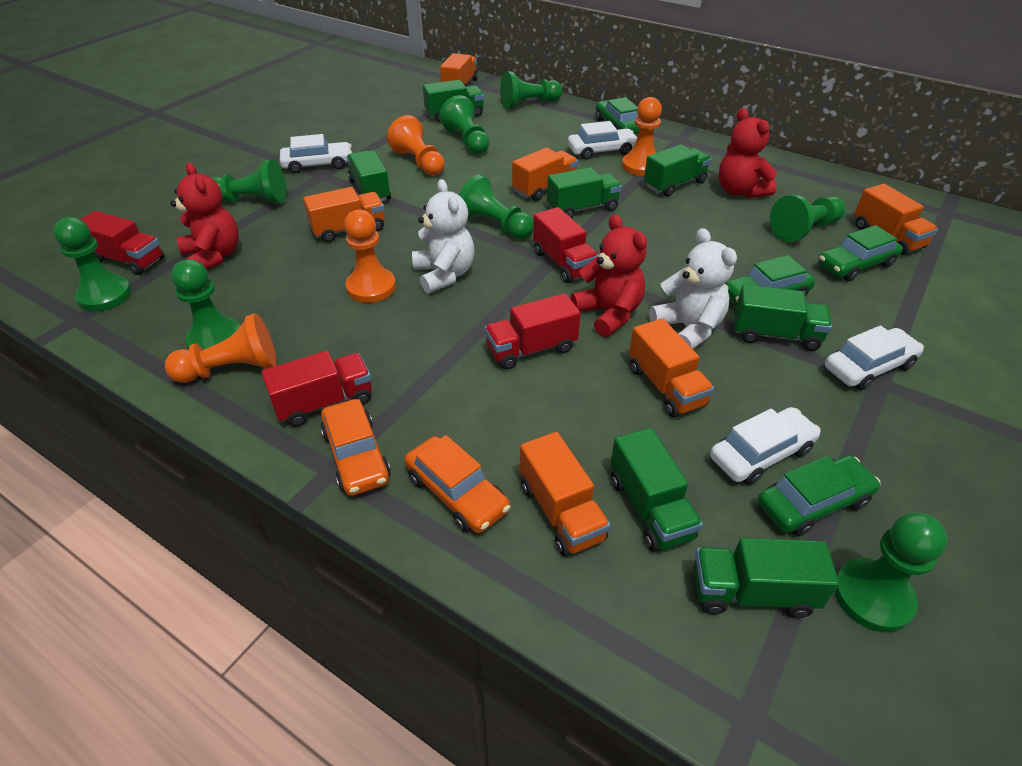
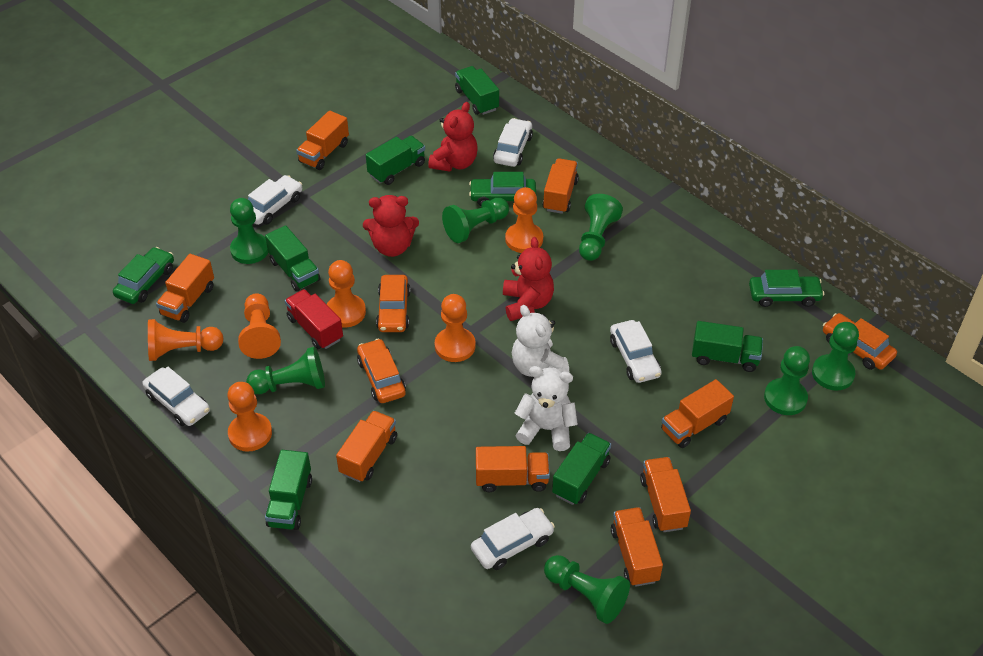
green car: [596,97,640,134] [725,255,815,304] [758,455,880,536] [818,225,903,281] = 4 -> [113,247,174,304] [469,172,536,206] [749,270,824,307] = 3
green pawn: [53,217,132,311] [171,259,240,350] [212,159,287,204] [439,95,489,154] [459,175,533,239] [500,71,562,109] [770,195,846,242] [834,513,947,633] = 8 -> [230,198,268,264] [246,347,325,394] [442,198,509,243] [544,555,630,624] [579,194,623,261] [764,346,810,415] [812,322,859,391] = 7
green truck: [347,150,391,201] [423,80,484,122] [547,167,622,218] [611,428,703,552] [644,144,711,197] [693,538,839,618] [734,284,832,351] = 7 -> [265,225,320,292] [265,450,312,530] [366,136,425,185] [455,66,499,115] [552,433,611,505] [692,321,763,372] = 6
orange car: [321,399,391,496] [404,435,510,533] = 2 -> [357,338,406,403] [376,275,411,332] [823,313,897,370] = 3
orange pawn: [165,313,277,383] [344,210,396,303] [387,115,445,176] [622,97,662,176] = 4 -> [148,319,224,361] [227,382,272,452] [238,293,281,359] [327,260,366,328] [435,294,476,362] [505,187,543,253] = 6
orange truck: [303,187,385,242] [440,53,478,87] [512,148,578,201] [520,432,610,556] [629,318,714,417] [854,184,938,255] = 6 -> [156,254,214,323] [296,111,349,170] [336,411,397,482] [476,446,550,492] [543,158,579,214] [611,507,663,587] [640,457,691,532] [661,379,734,448] = 8
red truck: [80,210,165,275] [261,351,372,427] [484,293,581,370] [533,207,598,283] = 4 -> [285,289,343,349] = 1
white car: [280,134,352,174] [568,121,637,160] [710,407,821,485] [825,325,924,390] = 4 -> [142,367,210,426] [248,175,302,225] [471,508,555,570] [493,118,533,167] [610,320,662,383] = 5

